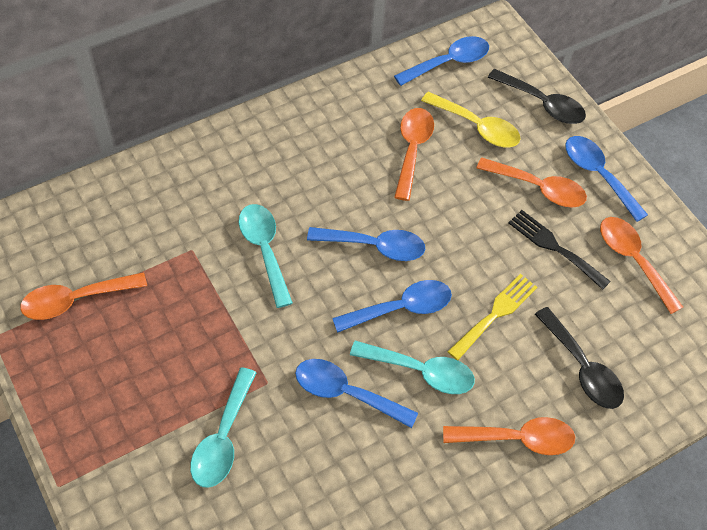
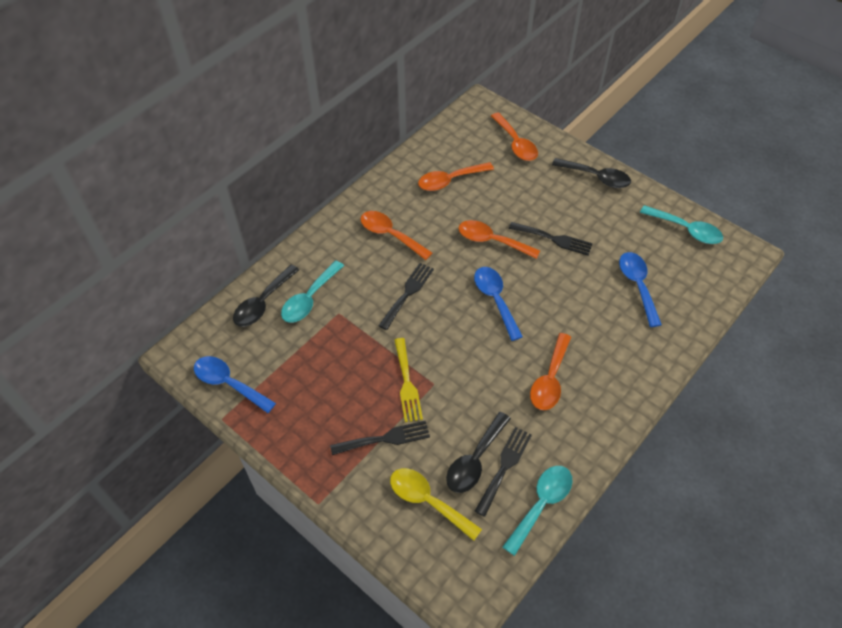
black fork: [508,210,611,289] = 1 -> [330,421,430,455] [379,263,434,330] [475,427,532,517] [509,222,593,255] = 4
black spoon: [488,69,586,124] [535,307,624,409] = 2 -> [233,265,299,327] [446,412,511,493] [552,158,631,188] = 3
blue spoon: [295,359,418,428] [307,227,425,261] [332,280,452,333] [394,36,489,86] [565,136,648,222] = 5 -> [194,356,276,413] [474,267,523,341] [619,252,662,327] = 3

